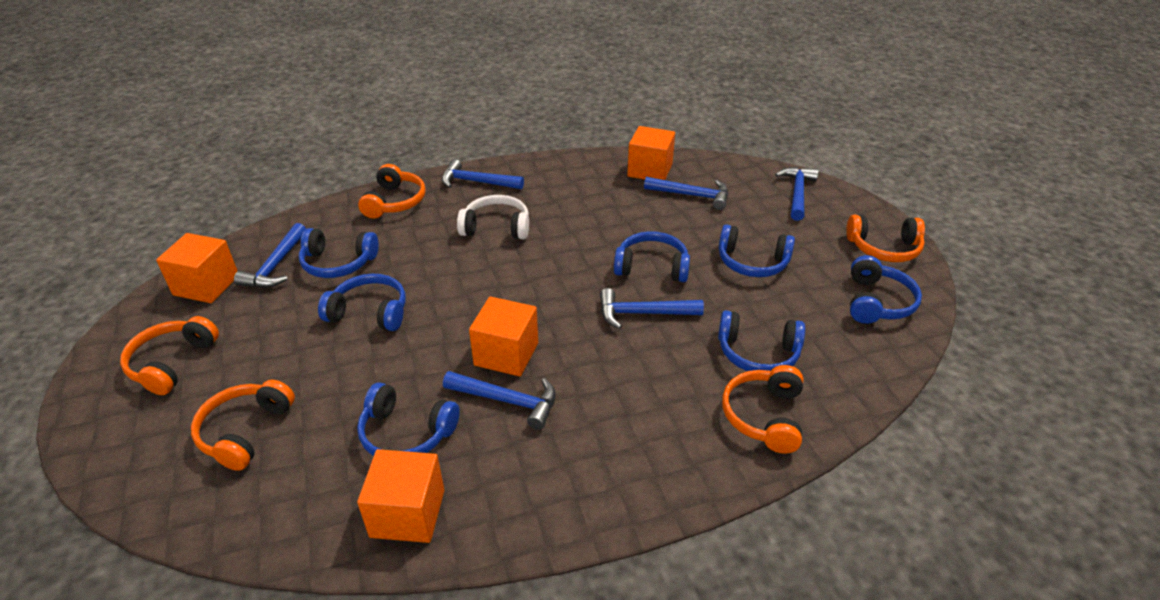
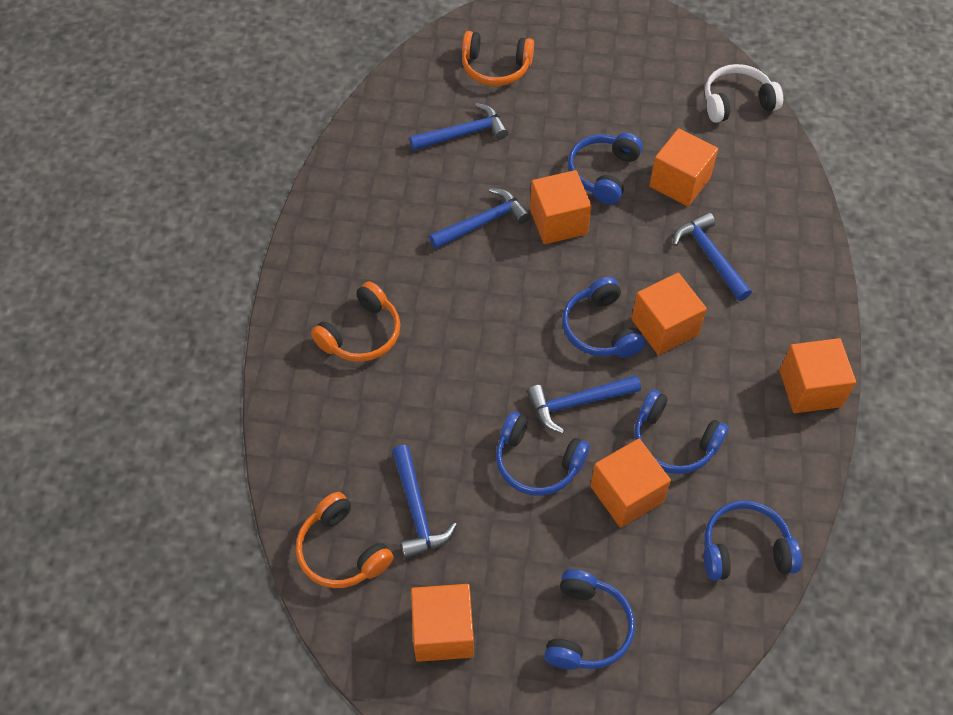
blue hammer: [234,223,306,288] [442,159,524,189] [443,371,556,430] [600,288,704,329] [644,177,728,210] [775,167,819,221] = 6 -> [392,445,457,559] [409,103,508,151] [429,188,530,249] [527,375,641,434] [673,212,752,301] = 5
blue headphones: [299,228,379,278] [318,274,406,331] [357,382,460,456] [614,231,690,282] [718,310,805,371] [719,224,795,277] [850,255,922,324] = 7 -> [496,412,590,496] [544,569,635,669] [562,277,645,358] [568,133,643,204] [634,390,729,474] [704,501,802,581] = 6
orange cube: [156,233,237,303] [357,449,445,543] [469,296,538,376] [627,126,675,180] = 4 -> [411,584,474,662] [530,170,592,244] [590,439,671,528] [631,273,707,355] [649,128,718,206] [780,338,856,413] = 6
orange headphones: [120,316,219,395] [191,380,295,471] [358,164,426,218] [722,365,803,454] [846,215,925,262] = 5 -> [296,492,394,588] [311,281,401,362] [462,31,534,86] = 3

